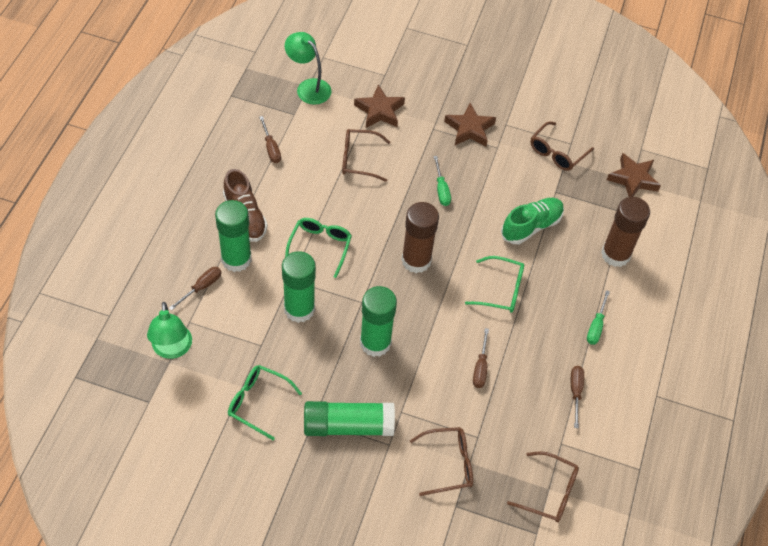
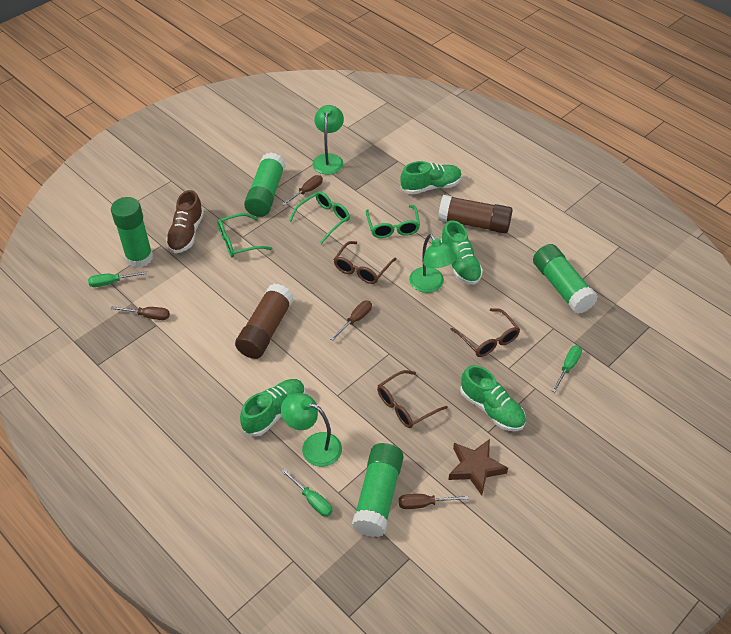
brown glasses: [342,129,391,182] [410,427,473,496] [507,451,579,522] [530,121,594,171] = 4 -> [333,241,397,284] [377,370,448,428] [450,308,520,357] = 3
brown star: [354,85,405,128] [444,103,496,146] [607,153,661,197] = 3 -> [448,439,508,495] = 1
green lamp: [147,302,192,359] [285,32,332,105] = 2 -> [281,393,342,467] [313,105,344,174] [409,234,457,293] = 3
green screwdriver: [434,156,451,206] [587,290,610,345] = 2 -> [88,271,147,287] [281,469,333,517] [552,346,582,392] = 3
green shoe: [501,198,564,244] = 1 -> [240,379,305,437] [400,161,462,194] [441,220,483,285] [460,365,526,431] = 4

